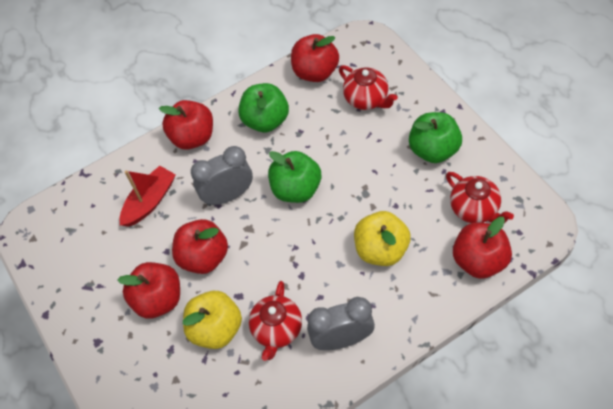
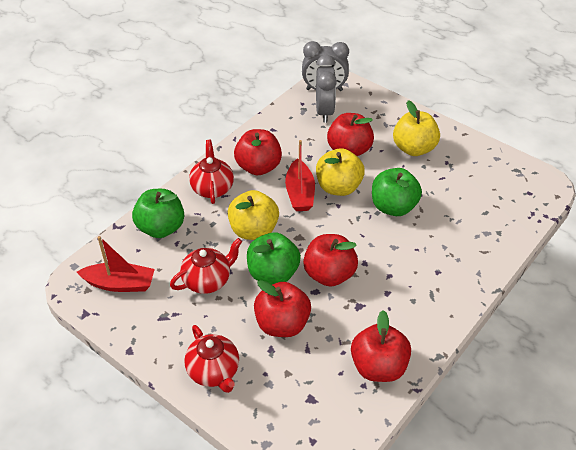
red boat: [120,166,176,227] = 1 -> [77,236,155,292] [285,140,315,211] = 2
yellow apple: [183,291,242,349] [354,211,411,266] = 2 -> [228,190,279,240] [316,148,365,196] [393,100,440,156] = 3

